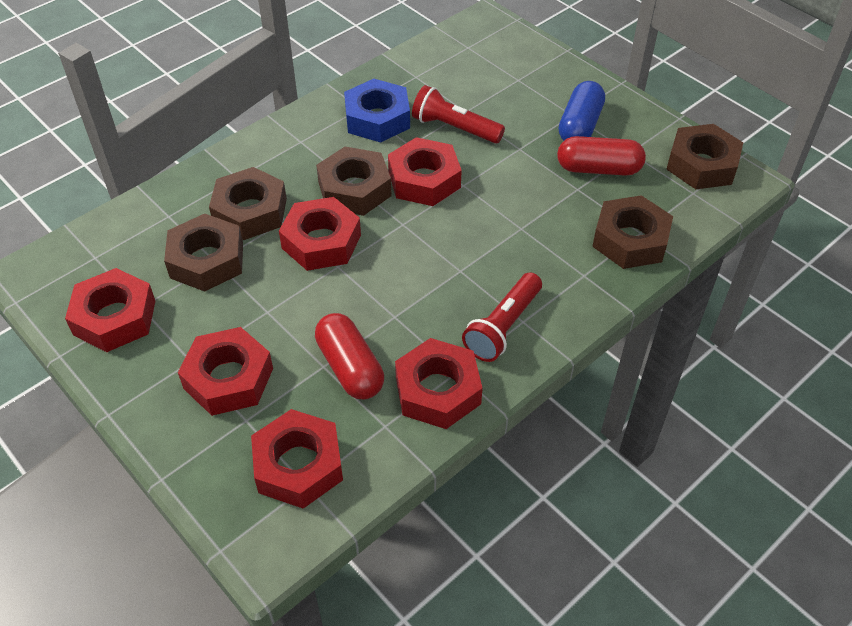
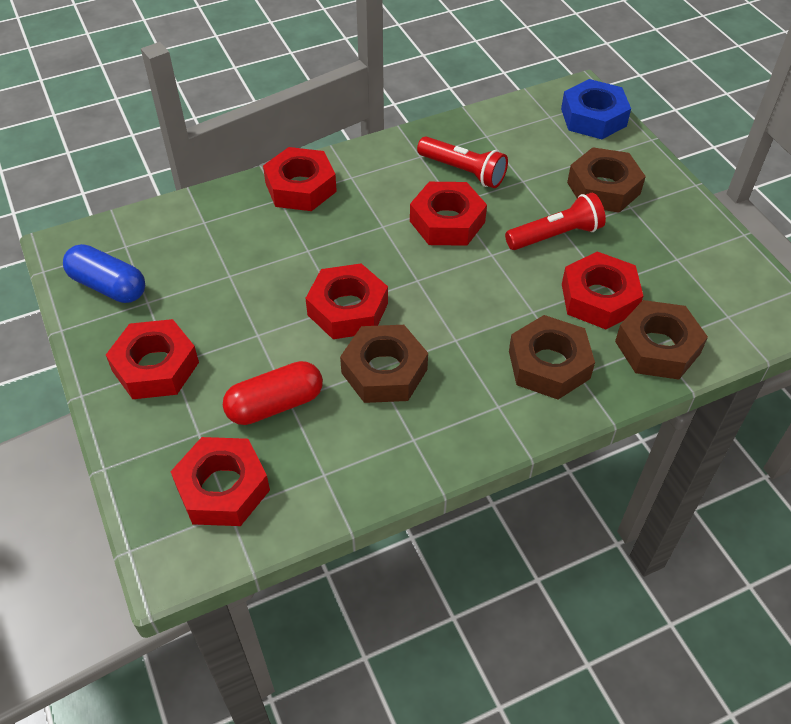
brown nut: [164,213,243,292] [209,167,287,240] [316,147,392,216] [592,195,673,269] [666,124,743,189] = 5 -> [340,325,428,403] [509,315,595,400] [567,147,646,213] [615,300,708,380] = 4
red capsule: [315,313,384,399] [557,136,646,176] = 2 -> [223,361,323,425] = 1

